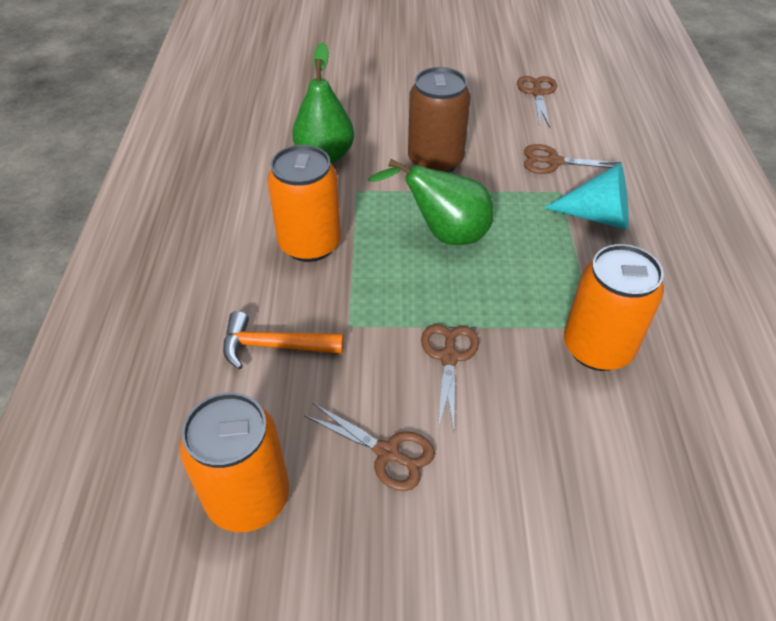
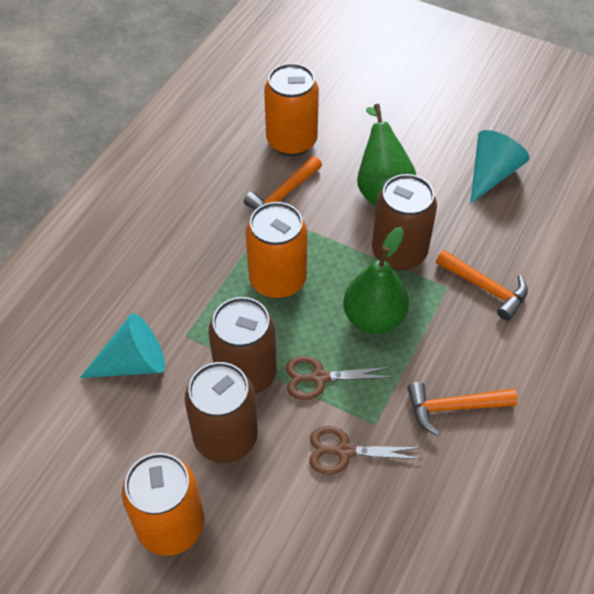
brown can: [408,67,471,173] = 1 -> [185,362,258,463] [208,297,277,394] [372,174,437,270] = 3
brown scissors: [304,403,435,491] [421,324,479,430] [517,76,557,128] [524,144,622,174] = 4 -> [286,356,394,400] [309,426,422,475] = 2
orange hammer: [223,311,344,370] = 1 -> [244,156,322,210] [407,382,518,436] [436,250,528,321] = 3
turquoise cone: [544,163,629,230] = 1 -> [80,313,165,378] [470,130,530,204] = 2

